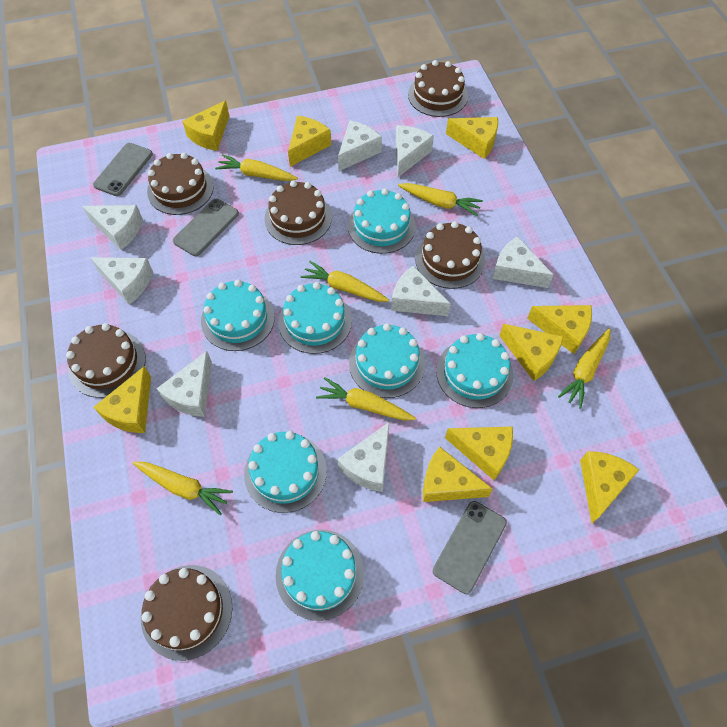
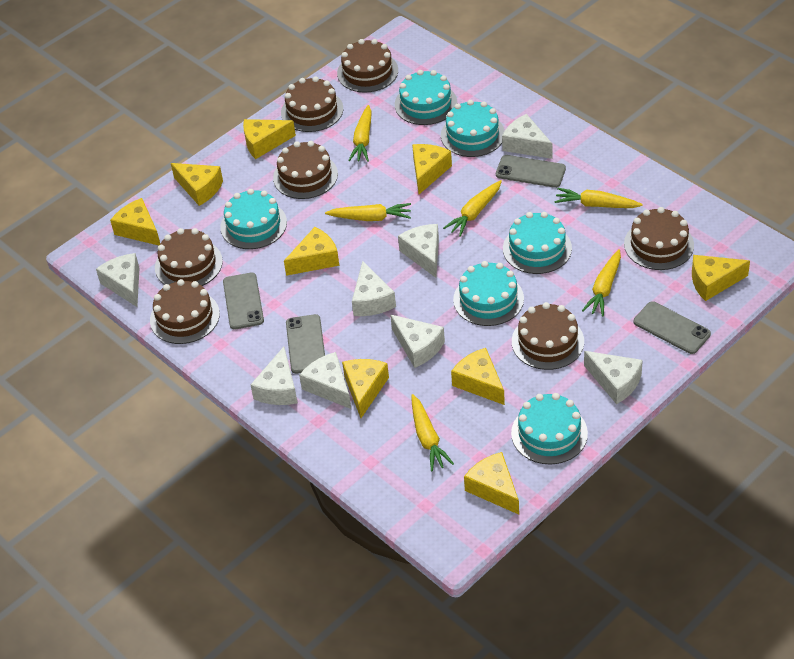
brown cake: [66,323,146,398] [141,565,232,661] [147,153,214,215] [264,180,332,245] [408,60,468,117] [415,221,485,289] = 6 -> [150,279,220,344] [155,228,223,286] [273,141,338,199] [281,76,343,132] [337,39,398,93] [512,302,584,370] [624,207,694,270] = 7
grey phone: [93,143,153,196] [173,199,239,256] [433,501,507,594] = 3 -> [223,273,264,329] [286,314,325,374] [496,155,566,188] [634,301,711,354] = 4
turquoise cake: [201,280,275,351] [244,431,327,513] [276,530,364,621] [278,282,352,354] [348,188,416,254] [349,323,425,398] [436,333,513,408] = 7 -> [220,189,287,249] [395,70,457,125] [441,100,505,157] [453,261,524,326] [503,212,572,274] [511,393,588,465] = 6

